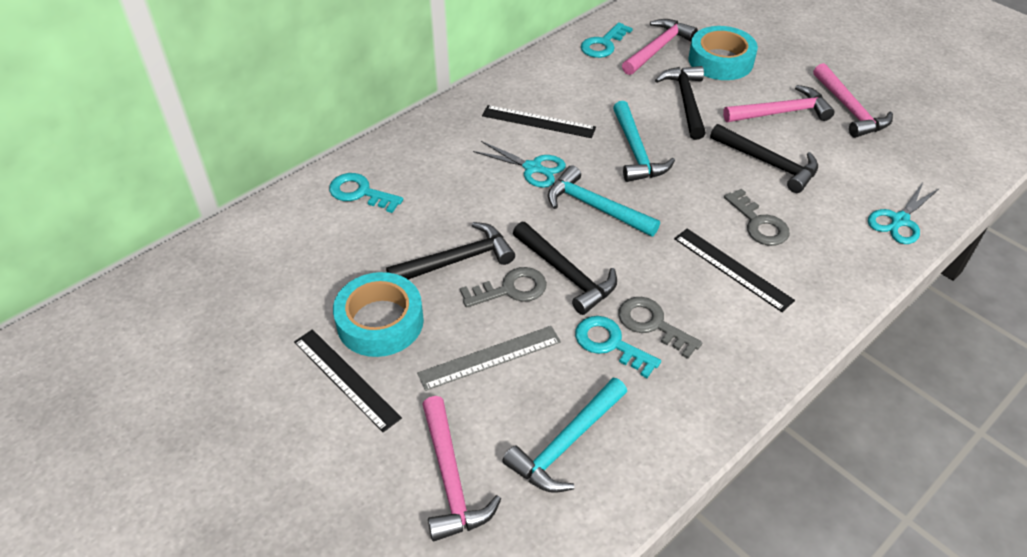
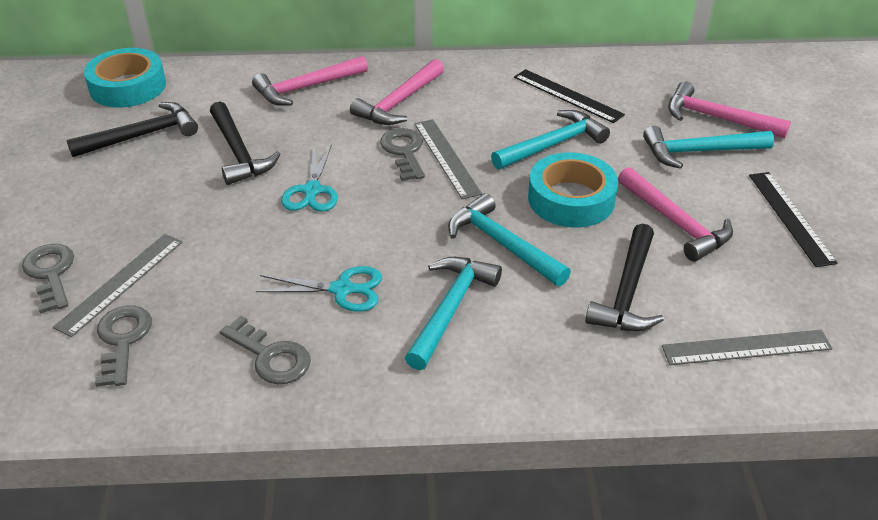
black hammer: [386,222,515,280] [513,222,617,315] [655,66,706,140] [710,124,818,193] = 4 -> [66,102,198,157] [210,101,281,185] [585,224,664,331] = 3
black ruler: [294,329,402,432] [482,105,596,138] [674,229,795,312] = 3 -> [514,69,625,123] [749,172,838,267] = 2
grey key: [460,267,547,308] [618,297,702,359] [724,189,790,246] = 3 -> [22,244,74,314] [95,306,152,387] [220,316,311,384] [380,128,425,181] = 4
grey ruler: [417,326,561,391] = 1 -> [53,234,182,337] [414,119,482,199] [662,330,833,365] = 3
turquoise hammer: [502,378,627,493] [548,165,660,237] [613,101,675,182] = 3 -> [405,257,502,370] [448,193,571,286] [491,110,610,169] [643,126,774,169] = 4
turquoise key: [329,173,403,213] [575,316,661,378] [581,22,633,58] = 3 -> none = 0

